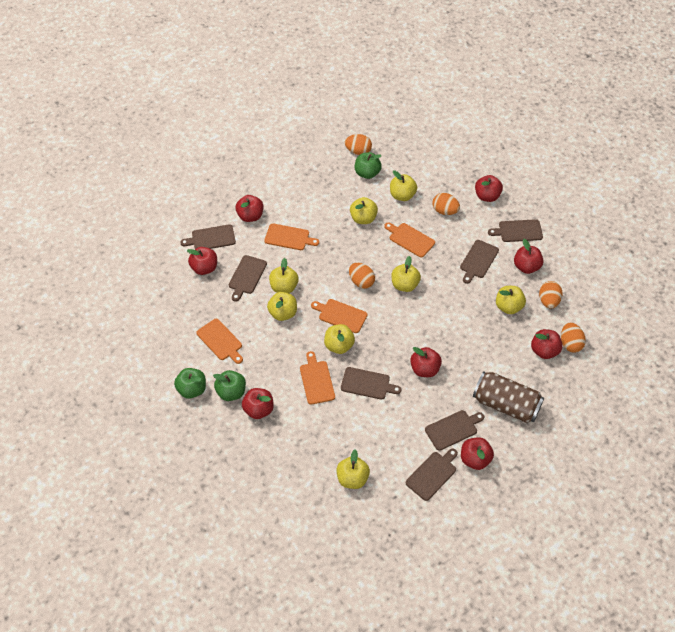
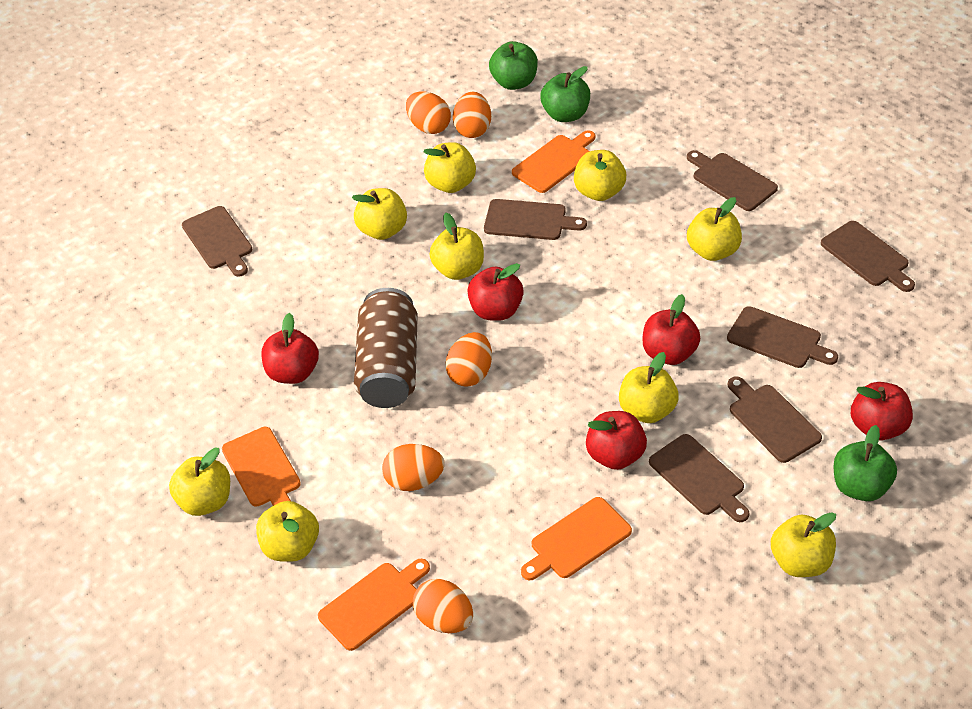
orange cutting board: [196,319,243,364] [264,223,319,250] [300,351,335,405] [311,299,368,333] [384,222,435,258] = 5 -> [222,427,301,506] [318,559,430,651] [512,130,595,193] [521,497,632,580] = 4
red apple: [187,247,217,275] [236,195,263,222] [242,388,274,419] [410,347,442,377] [461,437,494,470] [475,175,503,202] [514,239,543,274] [531,329,563,359] = 8 -> [261,313,319,384] [467,263,523,321] [586,411,647,470] [642,294,700,365] [851,382,913,441] = 5
yellow apple: [267,292,297,321] [269,258,299,293] [324,324,355,354] [337,449,370,489] [350,197,378,224] [390,170,417,201] [391,256,421,292] [496,286,526,314] = 8 -> [169,448,230,516] [256,501,319,562] [352,188,407,240] [423,142,476,193] [430,213,484,280] [574,150,626,201] [619,352,679,423] [687,197,742,261] [771,512,836,577] = 9

